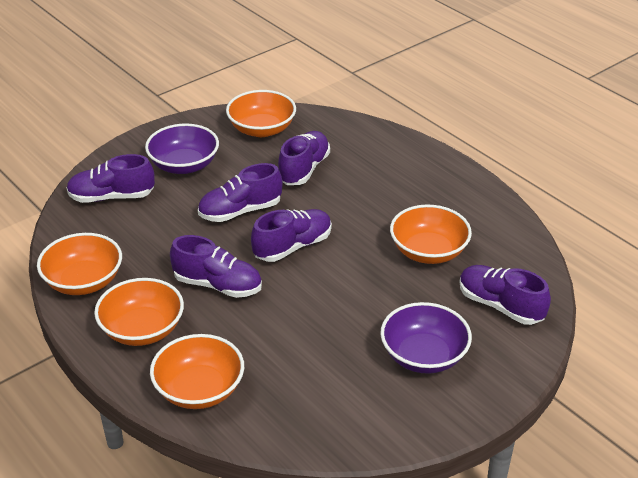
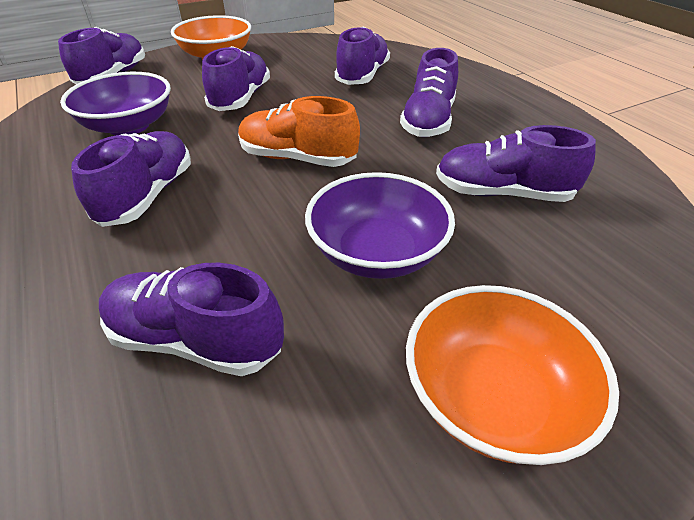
orange bowl: [37,233,122,295] [94,278,184,346] [150,334,244,409] [226,90,296,137] [390,204,472,264] = 5 -> [171,15,251,60] [406,285,619,465] = 2
orange shoe: none = 0 -> [238,96,360,167] = 1
purple shoe: [66,154,155,203] [170,235,262,298] [198,163,283,222] [251,209,332,262] [278,131,330,185] [460,265,551,325] = 6 -> [58,27,145,84] [71,131,191,227] [99,263,284,376] [202,46,270,111] [335,26,390,85] [400,48,458,137] [436,125,596,202] = 7

